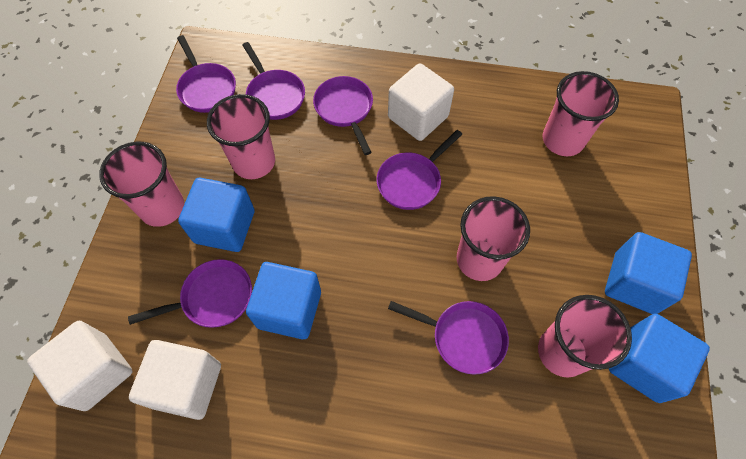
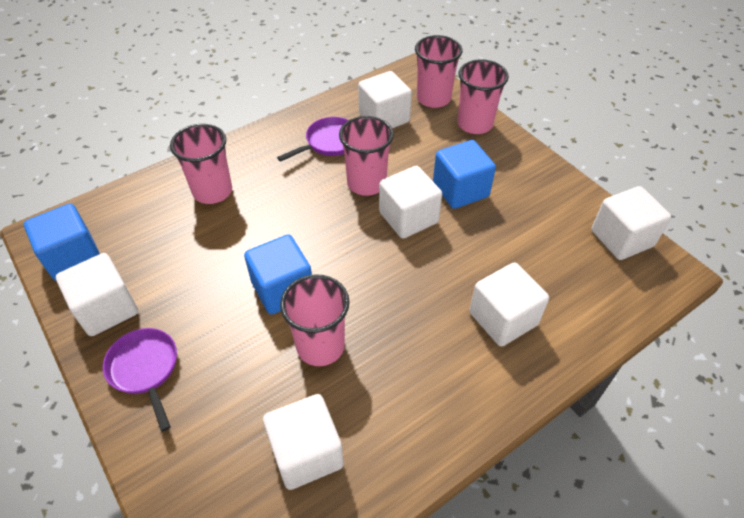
blue cube: [178,178,255,252] [246,262,321,339] [605,232,692,314] [609,314,710,403] = 4 -> [24,203,100,281] [244,234,312,315] [433,140,496,209] = 3
purple pan: [128,259,252,328] [176,35,236,113] [242,42,305,120] [313,76,373,155] [377,130,462,210] [388,301,509,375] = 6 -> [103,328,177,432] [277,117,349,162] = 2
white cube: [27,321,132,411] [129,340,221,420] [388,63,454,141] = 3 -> [56,253,138,336] [263,394,344,490] [358,71,412,128] [379,166,442,239] [469,262,549,347] [592,186,671,260] = 6

